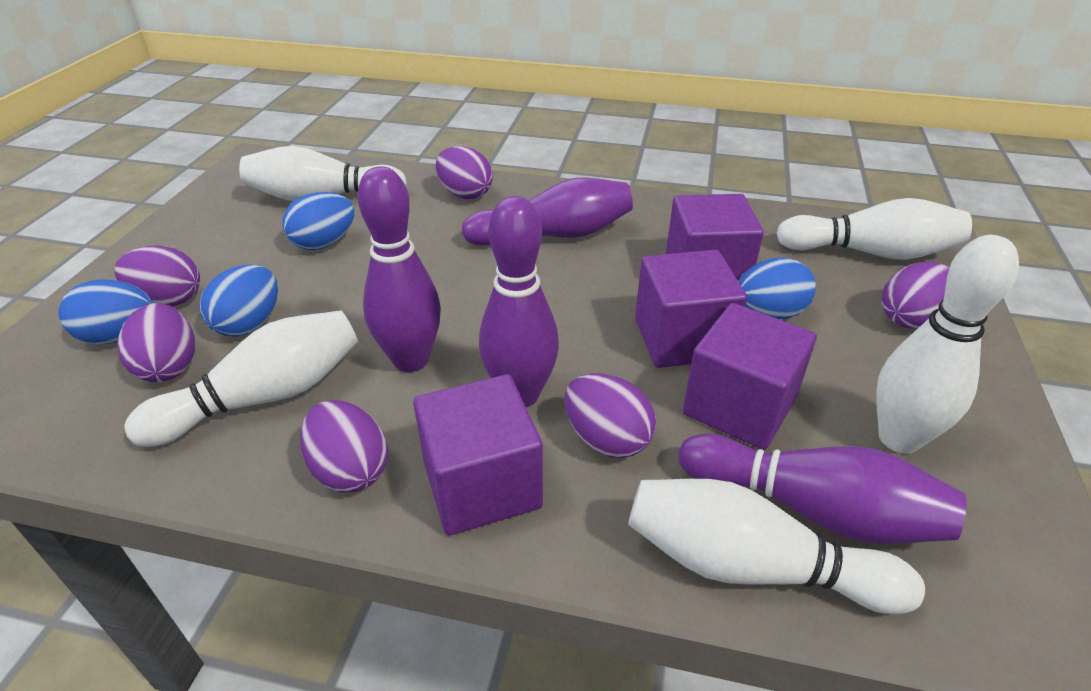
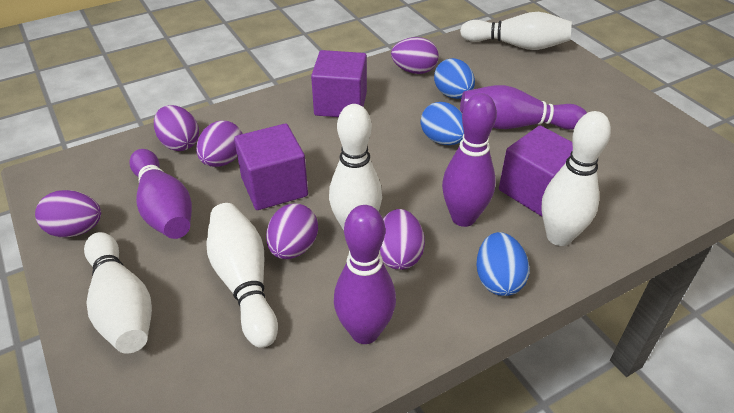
blue egg: [58,279,153,344] [199,264,278,337] [282,192,354,250] [738,257,816,319] = 4 -> [421,102,464,145] [434,58,475,99] [476,232,530,296] = 3
purple cube: [413,374,543,535] [635,250,747,368] [666,194,764,281] [683,303,817,450] = 4 -> [234,123,308,210] [311,50,367,117] [499,125,573,216] = 3

